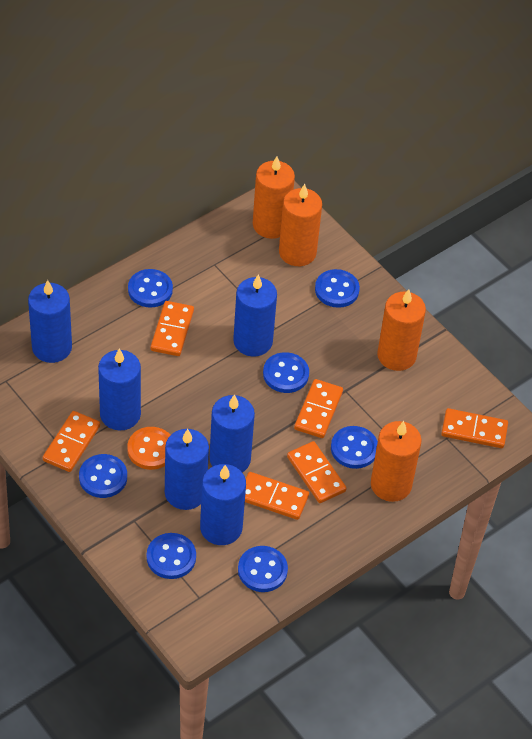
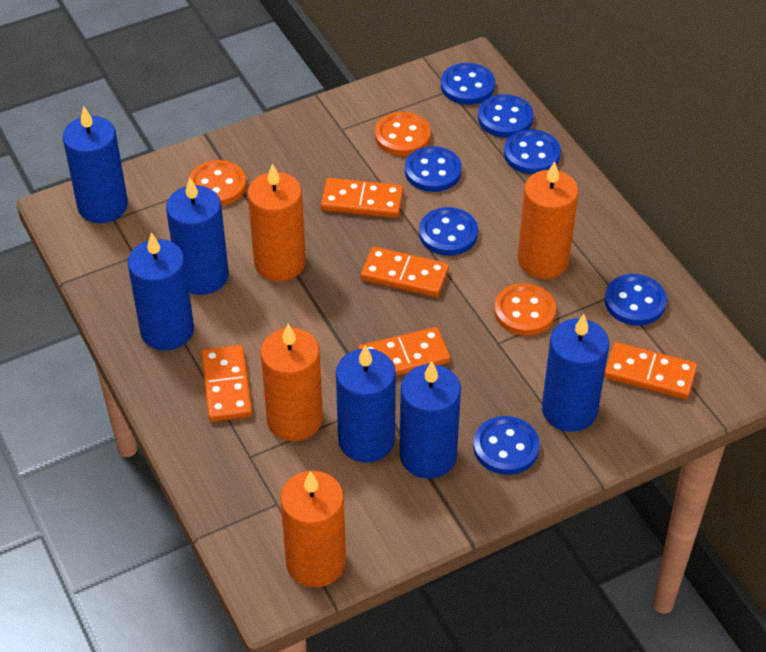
orange button: [127,427,171,470] = 1 -> [189,160,246,206] [375,112,431,156] [494,283,556,336] = 3
orange domino: [43,411,100,472] [151,301,194,356] [245,472,309,520] [287,441,346,503] [294,379,343,438] [441,408,508,448] = 6 -> [201,345,252,422] [321,178,403,218] [358,327,450,376] [361,247,449,297] [604,342,697,399] = 5

